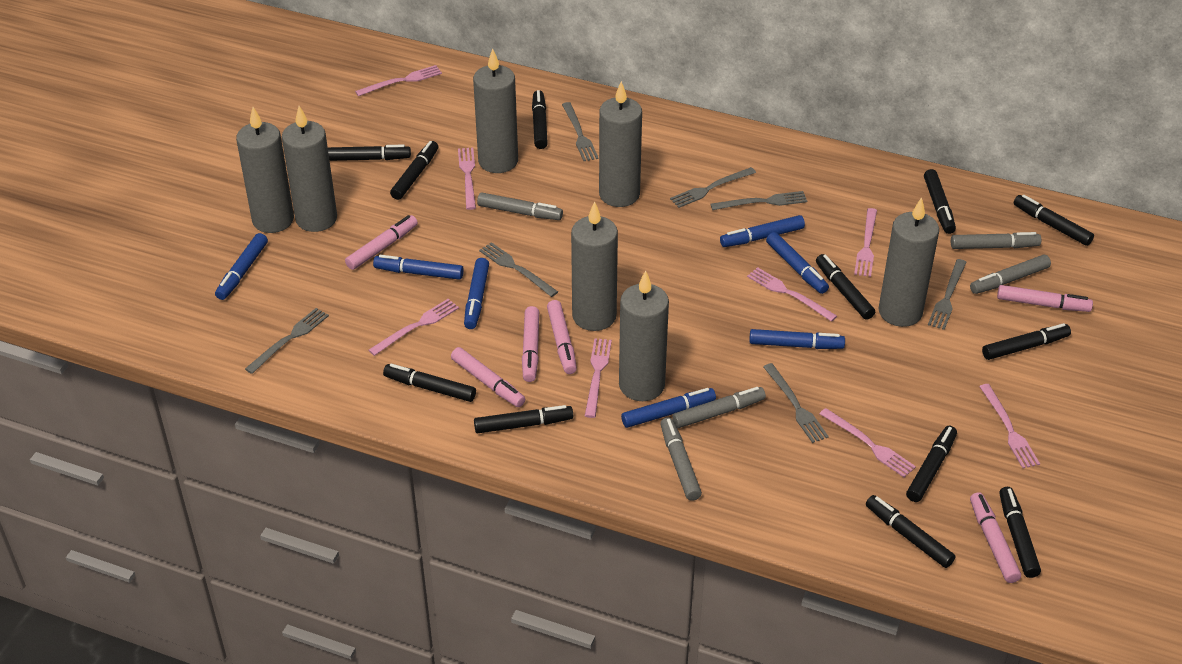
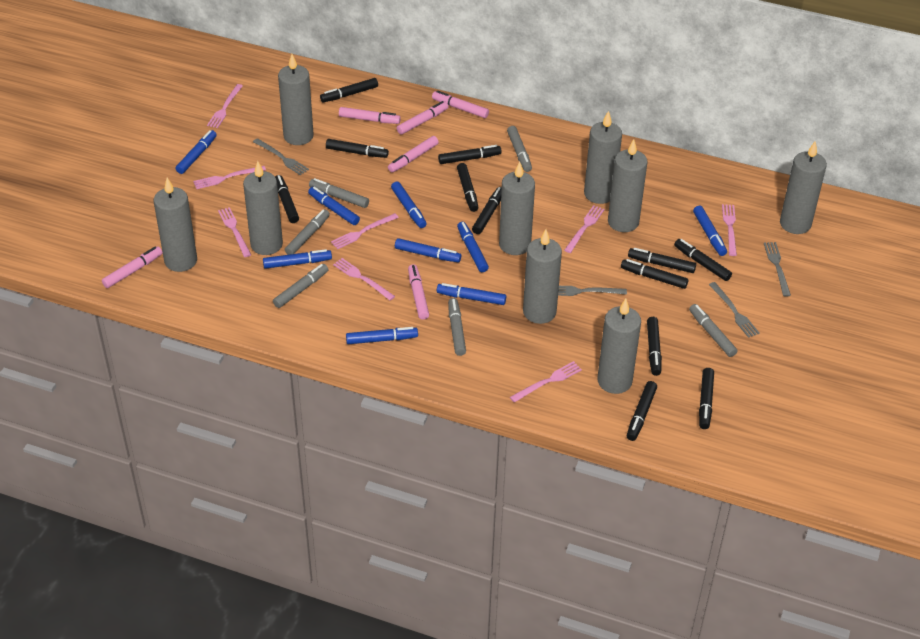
blue marker: [215,233,268,300] [373,255,464,280] [464,258,489,329] [621,388,716,428] [720,215,805,247] [749,329,845,349] [766,232,829,294] = 7 -> [176,130,217,174] [263,249,332,269] [308,187,360,225] [346,327,418,344] [391,182,427,228] [395,238,461,262] [437,283,506,305] [457,222,489,272] [693,206,727,256] = 9
grey candle: [236,107,294,233] [282,106,337,232] [473,49,518,173] [571,201,618,331] [599,81,642,207] [619,270,669,401] [878,197,939,327] = 7 -> [154,177,197,272] [243,161,283,255] [278,54,314,145] [499,161,535,255] [523,229,562,324] [584,111,622,204] [597,298,641,394] [608,139,648,232] [780,141,827,234] = 9
grey fork: [245,308,329,374] [479,242,558,297] [562,102,599,161] [670,167,756,208] [710,191,807,210] [763,363,829,443] [928,259,967,330] = 7 -> [253,138,309,176] [558,286,627,296] [709,282,760,338] [764,242,791,297] = 4
grey marker: [477,192,563,220] [660,417,702,501] [672,387,766,428] [951,232,1041,249] [970,254,1051,294] = 5 -> [273,264,328,308] [285,209,330,255] [309,178,369,208] [448,298,466,356] [507,126,532,172] [689,304,737,357] = 6

